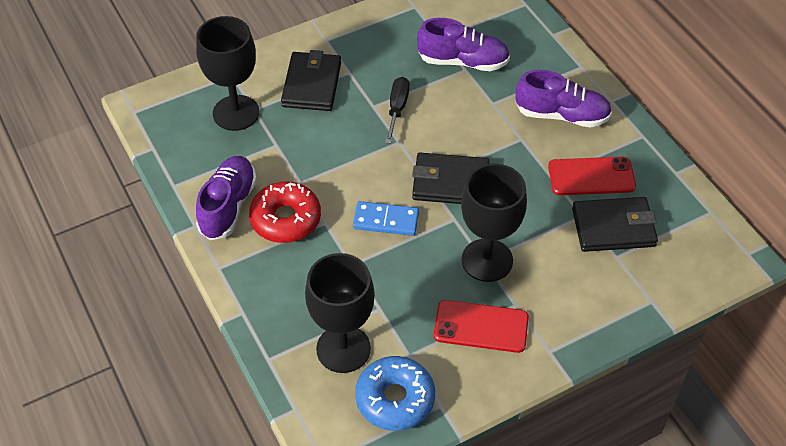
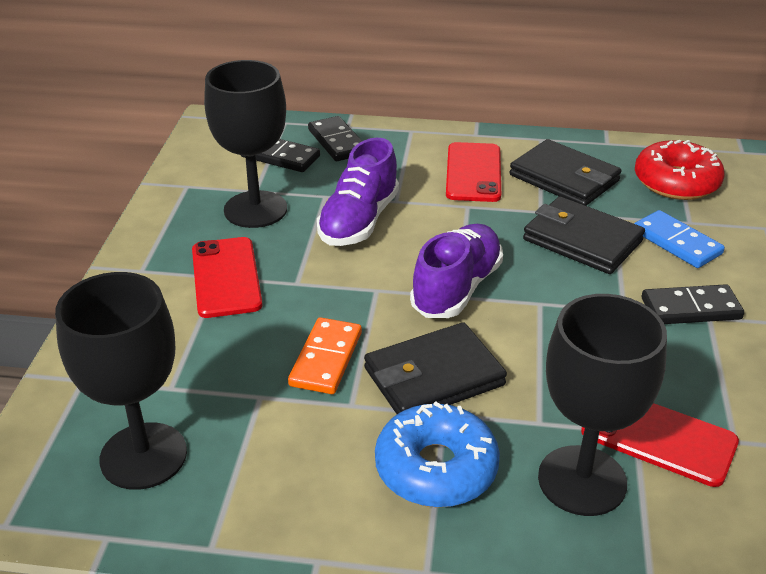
black domino: none = 0 -> [241,139,320,172] [308,116,362,161] [642,284,744,324] = 3
black screwdriver: [385,77,410,144] = 1 -> none = 0
orange domino: none = 0 -> [288,317,362,394] = 1
purple shoe: [196,156,257,240] [417,18,510,71] [516,70,612,128] = 3 -> [317,138,399,246] [410,224,503,318] = 2
red phone: [434,300,529,353] [548,157,636,195] = 2 -> [192,237,263,318] [446,142,501,202] [581,403,739,487] = 3

